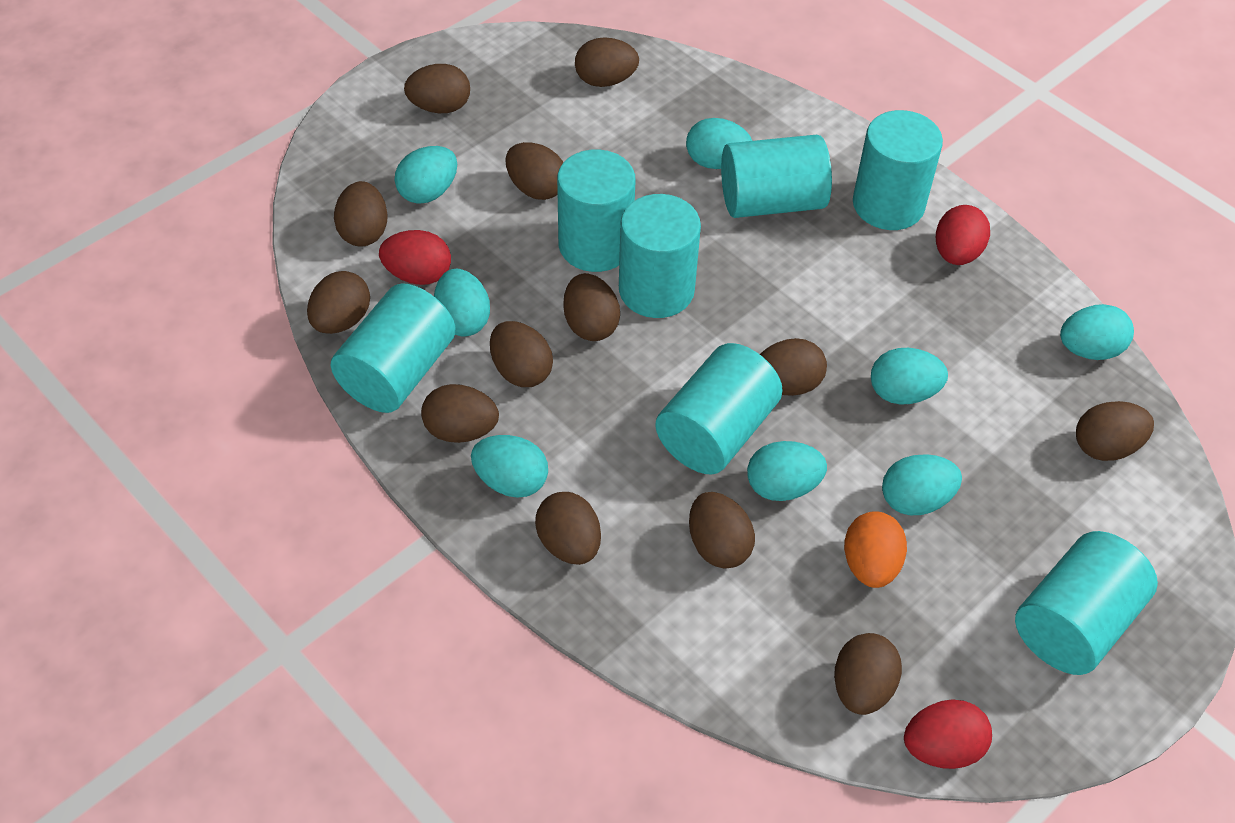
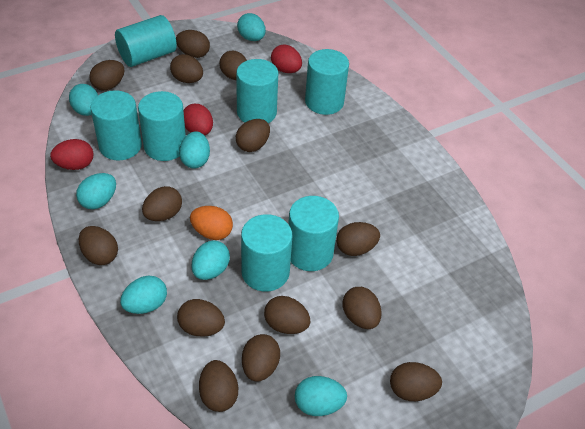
brown egg: [307,271,370,334] [334,181,388,247] [404,64,470,113] [421,384,499,443] [490,321,553,387] [505,142,563,200] [535,492,601,565] [563,273,620,341] [575,37,639,87] [689,492,755,568] [760,338,827,396] [834,633,902,715] [1076,401,1154,461] = 13 -> [79,226,118,265] [89,60,125,91] [142,186,182,221] [170,54,203,83] [176,30,210,58] [177,299,225,337] [199,360,238,412] [219,51,247,80] [236,119,270,152] [242,334,280,382] [264,296,310,334] [336,222,380,256] [343,287,381,329] [390,362,442,401] = 14
turquoise egg: [395,146,457,204] [434,269,490,337] [471,435,548,498] [686,118,752,169] [747,441,827,501] [871,348,948,404] [882,454,962,515] [1060,304,1134,360] = 8 -> [69,84,98,116] [76,173,116,209] [120,276,167,314] [179,131,210,168] [191,240,230,280] [237,13,266,41] [295,376,347,416] = 7

